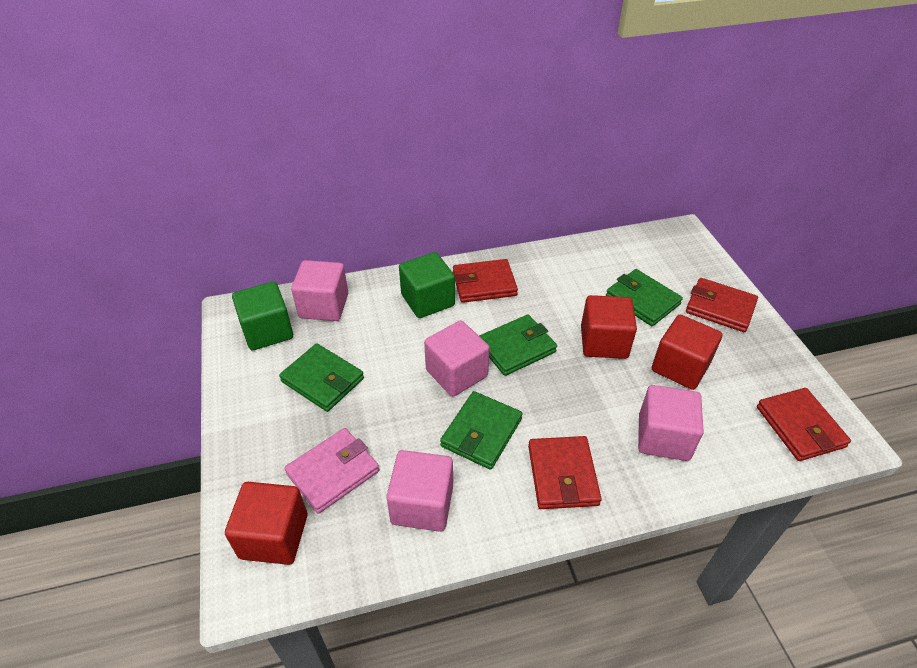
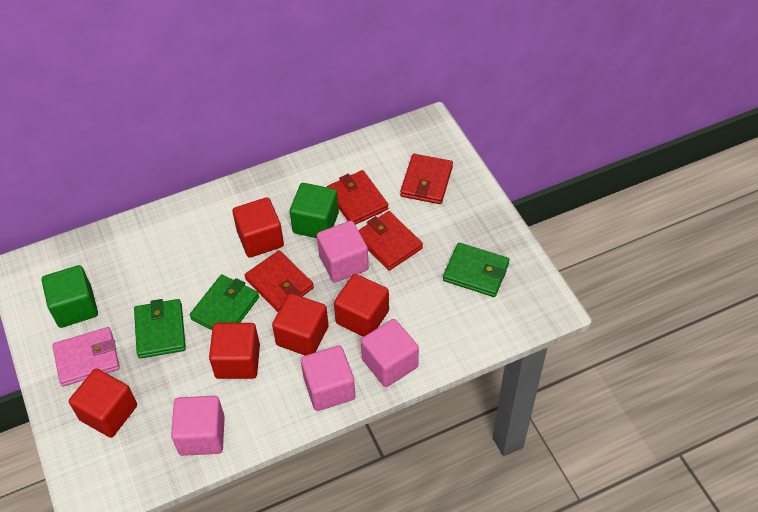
green wallet: [279,343,364,412] [440,391,523,470] [479,315,557,376] [606,269,683,326] = 4 -> [134,299,186,359] [190,274,259,330] [443,243,510,297] = 3
red cube: [225,482,307,565] [581,295,637,359] [652,315,722,390] = 3 -> [69,369,137,438] [209,323,260,379] [232,197,284,258] [272,293,329,355] [334,274,389,337] = 5

